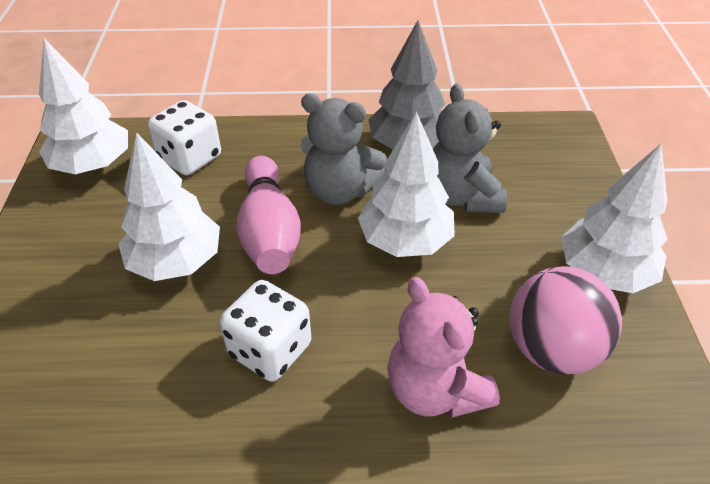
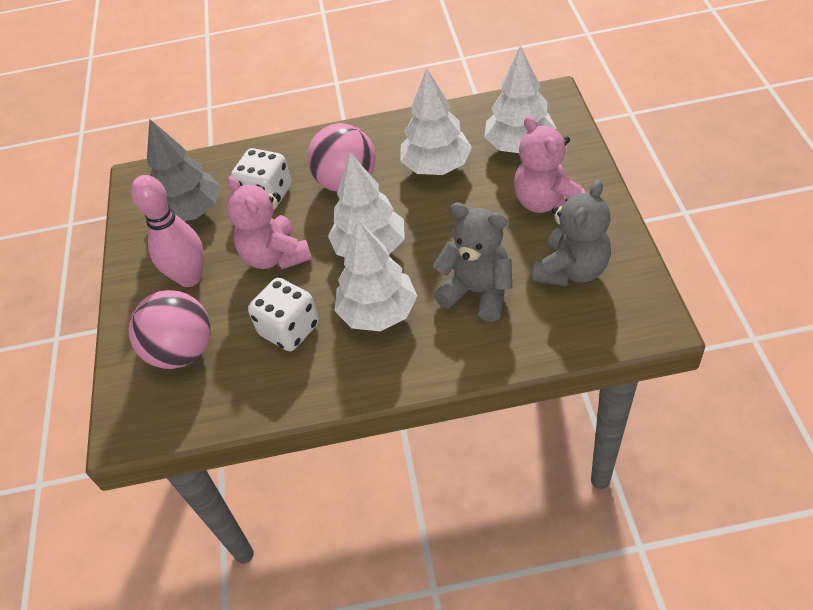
pink ball: [509,266,622,374] = 1 -> [128,290,210,369] [307,123,376,192] = 2
pink teddy bear: [387,277,500,418] = 1 -> [226,176,312,270] [514,115,586,215] = 2

